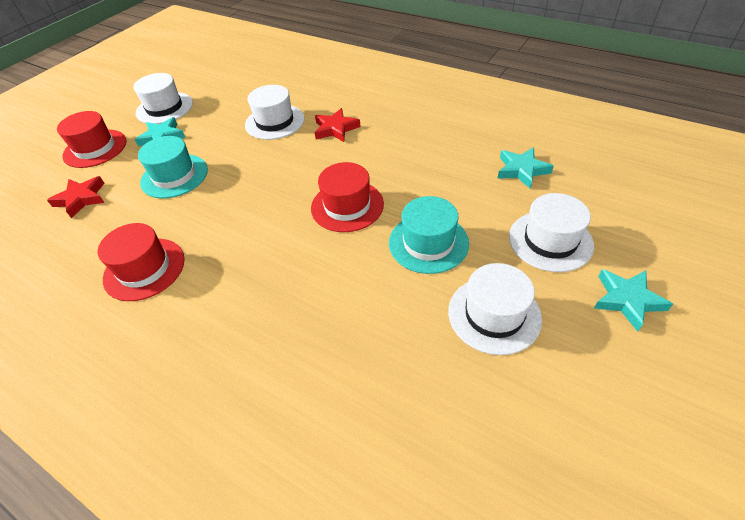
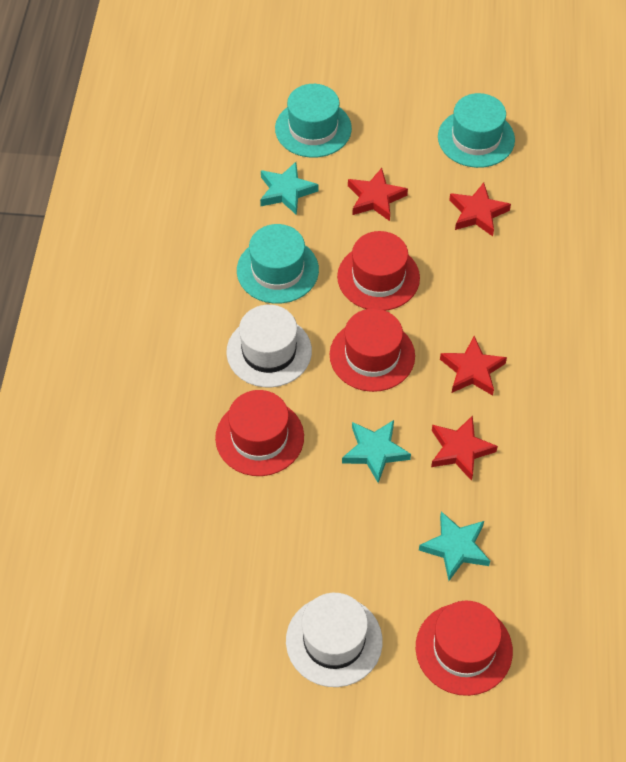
red hat: [57,111,127,168] [97,223,185,301] [311,162,384,232] = 3 -> [215,390,304,476] [330,309,415,392] [337,231,420,311] [416,601,513,696] = 4
red star: [47,176,104,218] [315,108,361,142] = 2 -> [348,168,408,221] [431,415,498,481] [440,336,507,396] [449,183,511,236] = 4
turquoise hat: [138,136,208,198] [389,196,469,274] = 2 -> [237,224,319,304] [275,84,352,158] [438,93,515,168] = 3
white hat: [133,73,193,124] [245,85,305,140] [448,263,542,355] [509,193,594,272] = 4 -> [226,305,312,387] [286,593,383,687] = 2

